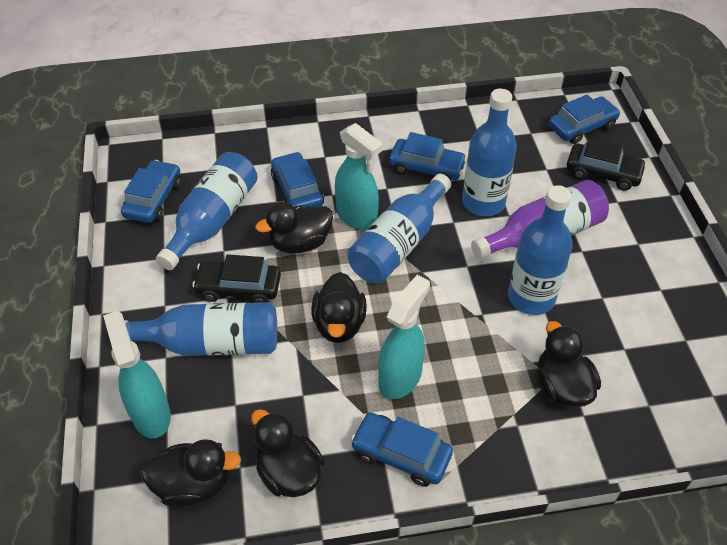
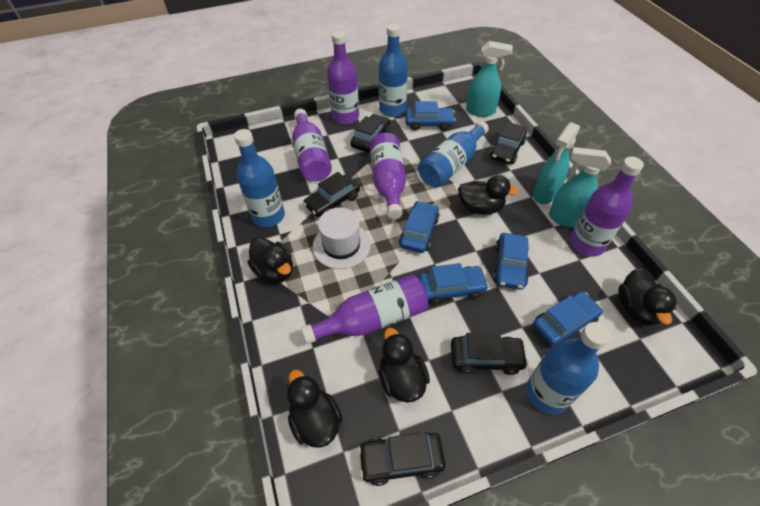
black car: [192,254,281,303] [567,137,647,191] = 2 -> [303,172,360,217] [350,114,390,152] [358,432,446,486] [451,333,528,375] [489,122,527,164] = 5
blue bottle: [124,302,277,356] [156,152,258,270] [347,174,451,283] [462,89,517,216] [508,185,573,315] = 5 -> [234,129,285,227] [379,24,408,117] [418,121,489,187] [526,322,610,414] = 4
purple bottle: [471,180,609,260] = 1 -> [292,109,332,182] [301,274,428,344] [327,31,359,125] [370,133,406,219] [570,156,644,257] = 5
white hat: none = 0 -> [313,208,371,269] = 1

